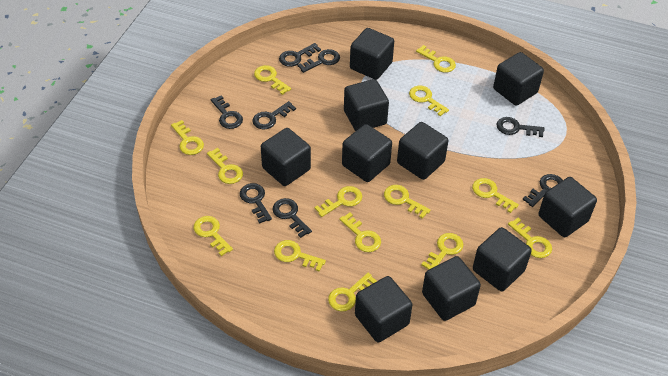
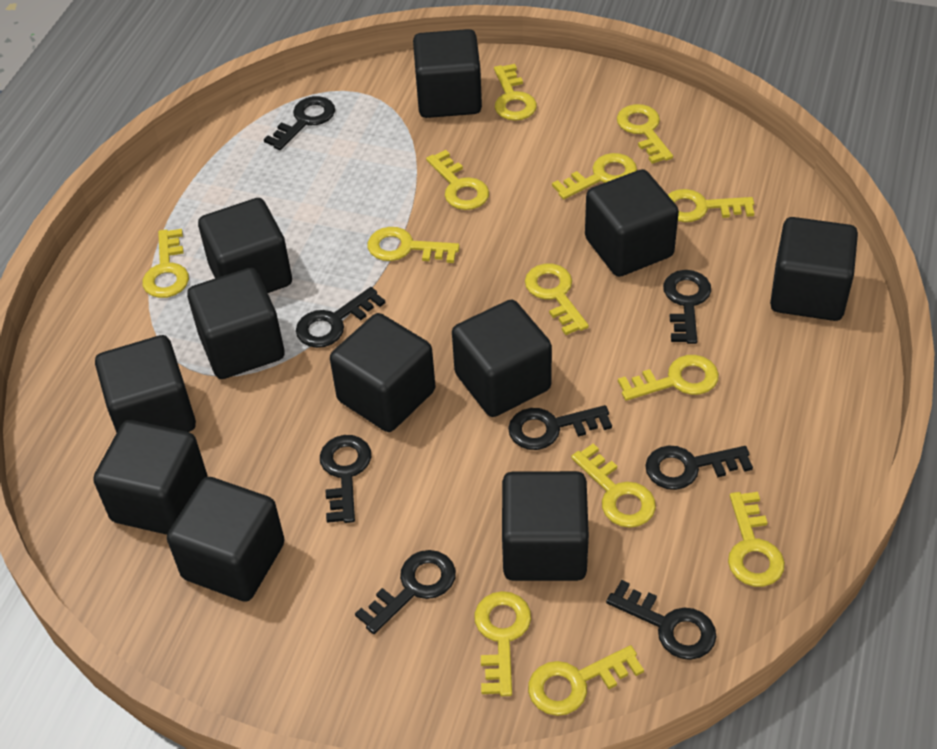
black cube: [261,128,311,186] [342,124,392,182] [344,79,389,131] [350,28,394,80] [355,276,413,342] [397,122,448,180] [422,256,481,321] [473,227,532,291] [493,52,544,106] [538,177,597,237] = 10 -> [93,420,207,535] [95,335,196,433] [167,477,285,602] [187,268,285,379] [198,198,292,293] [330,313,435,432] [413,29,482,118] [452,300,552,417] [502,471,589,581] [585,169,679,277] [770,217,858,321] = 11
yellow key: [171,120,204,155] [193,216,233,256] [207,148,243,184] [254,65,291,95] [274,240,326,272] [314,186,362,217] [328,273,377,311] [339,213,381,252] [384,185,431,219] [409,86,449,116] [416,45,456,72] [421,233,464,270] [472,178,519,213] [508,218,552,258] = 14 -> [142,229,189,298] [368,227,460,263] [426,150,489,210] [474,591,531,696] [494,64,537,121] [525,264,589,335] [528,645,644,716] [552,153,637,199] [571,443,656,528] [617,104,673,164] [618,355,719,401] [668,189,754,222] [728,492,785,587] = 13

